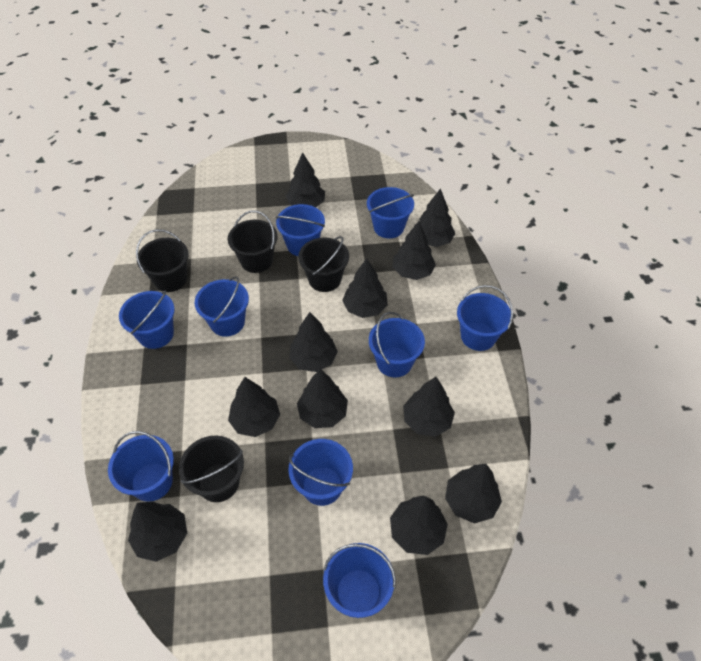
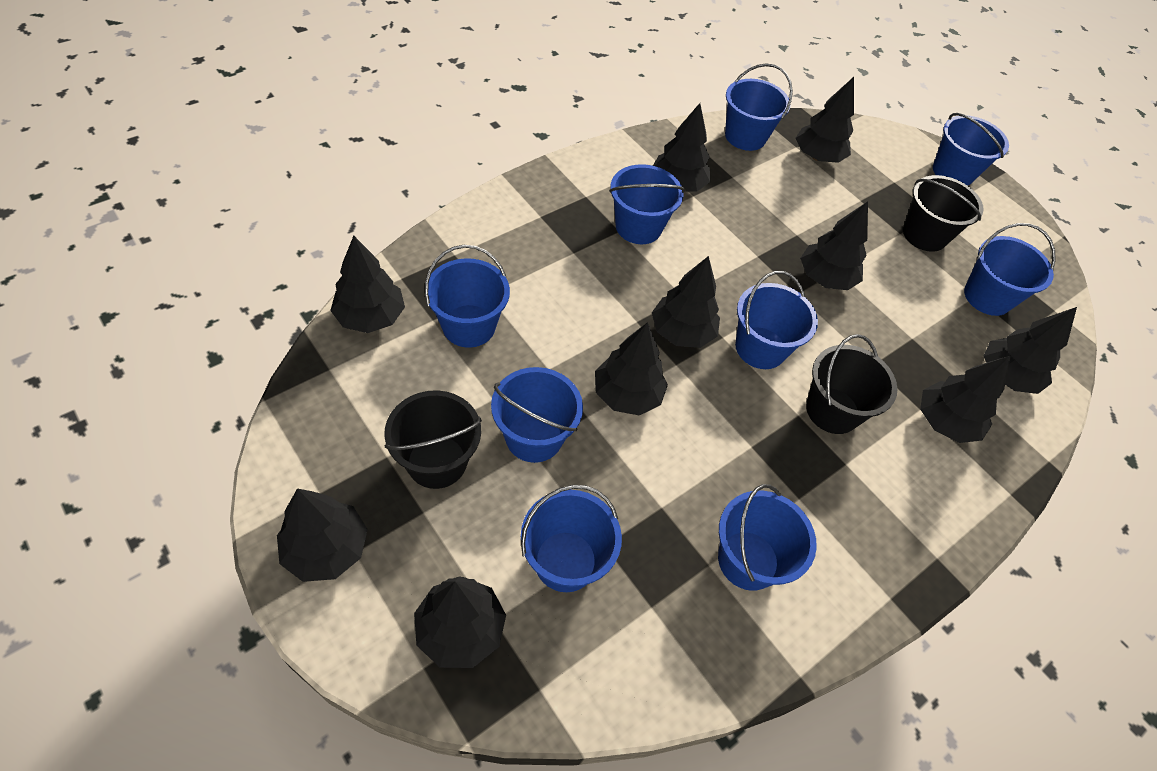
black bucket: [136,229,189,292] [179,436,244,502] [228,211,278,273] [298,236,349,292] = 4 -> [384,390,482,489] [806,334,897,434] [903,175,984,252] = 3
black tree: [128,502,187,562] [228,377,280,437] [286,152,325,207] [289,312,338,372] [297,369,348,428] [342,258,388,318] [390,496,448,555] [393,221,436,280] [403,377,455,437] [415,188,455,247] [445,464,502,524] = 11 -> [277,488,368,582] [330,235,405,333] [414,576,506,668] [595,322,668,415] [652,256,720,348] [653,103,710,192] [796,77,854,163] [800,201,868,290] [920,355,1011,443] [984,307,1077,394] = 10

